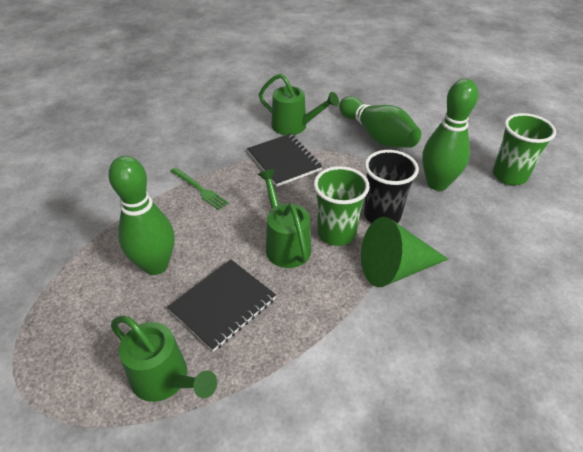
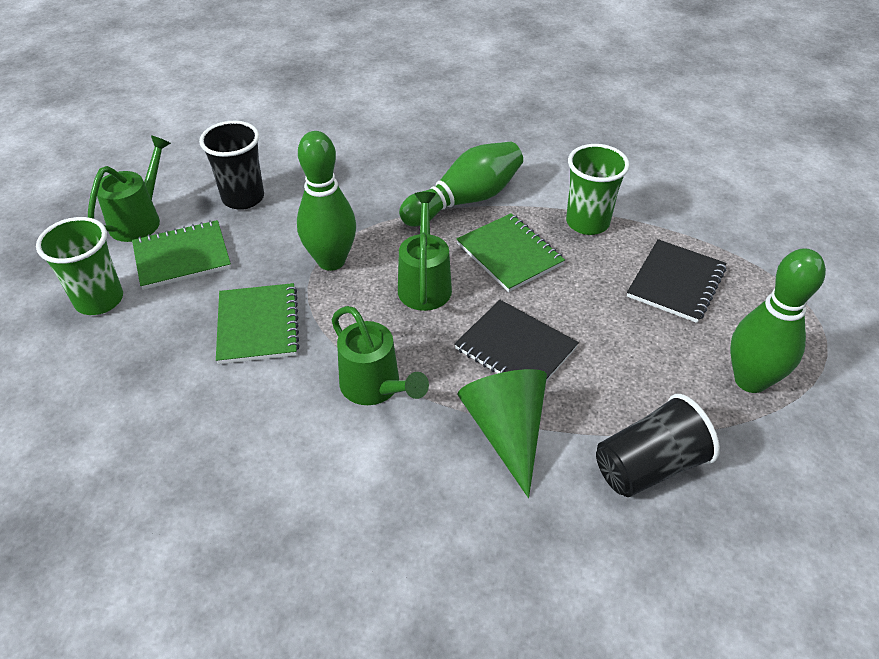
black cup: [364,150,419,223] = 1 -> [199,121,264,210] [596,394,720,497] = 2
green fork: [170,167,229,210] = 1 -> none = 0
green notebook: none = 0 -> [132,220,231,290] [216,283,300,364] [456,213,565,292] = 3

